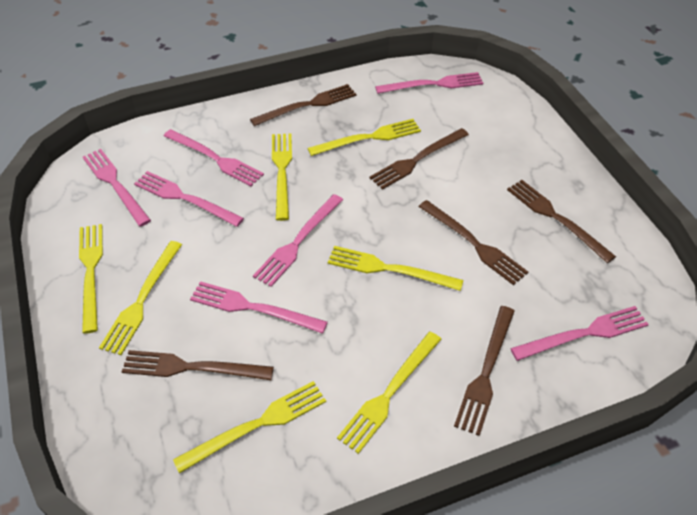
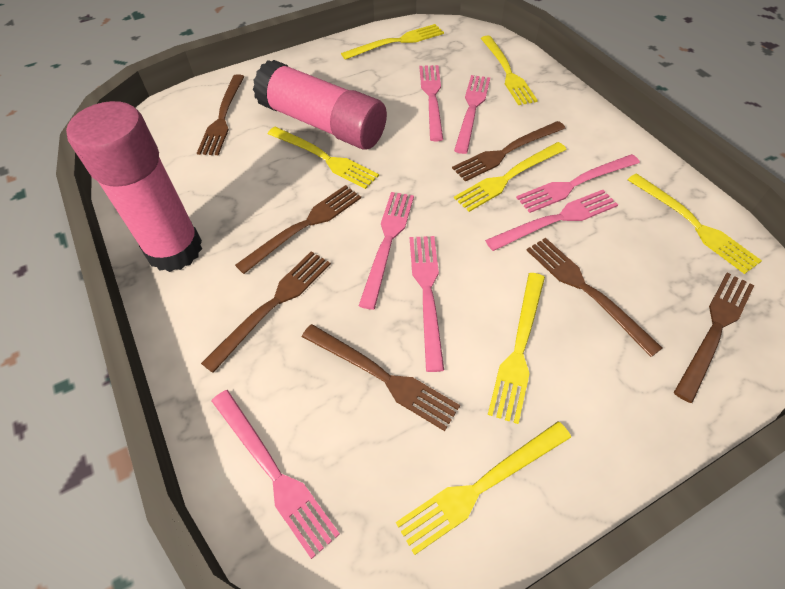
brown fork: [122,350,274,380] [250,84,357,126] [369,128,469,190] [419,200,528,285] [454,306,515,436] [507,180,616,263] = 6 -> [197,74,245,155] [201,251,331,373] [235,185,361,274] [302,324,460,431] [452,121,566,182] [527,238,662,357] [674,273,754,403] = 7
pink glue stick: none = 0 -> [66,101,202,272] [253,60,387,150] = 2

